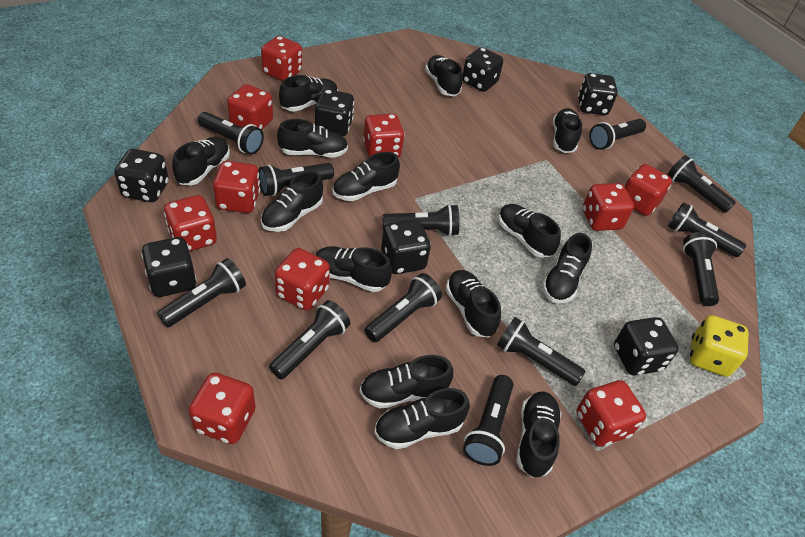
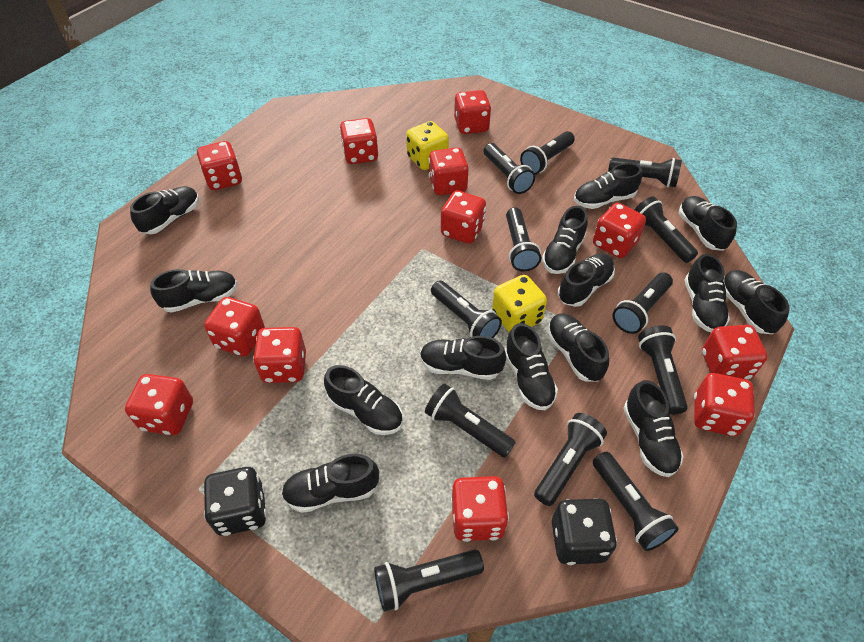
black dice: [114,149,169,202] [141,237,197,297] [315,89,354,136] [381,220,431,274] [463,47,503,92] [578,73,618,115] [614,317,679,376] = 7 -> [204,467,267,536] [552,498,617,565] = 2
red dice: [164,195,217,252] [189,373,256,444] [213,161,260,213] [227,84,273,130] [261,36,302,81] [275,248,330,310] [363,114,404,158] [577,380,646,447] [583,183,634,231] [625,164,672,216] = 10 -> [125,374,193,435] [197,141,242,190] [204,297,265,357] [253,327,306,383] [340,118,378,164] [429,148,469,195] [441,191,486,244] [451,476,509,542] [454,90,491,134] [593,203,646,258] [694,373,755,436] [702,325,768,380] = 12
yellow dice: [690,315,749,377] = 1 -> [406,121,449,170] [492,275,547,332] = 2

